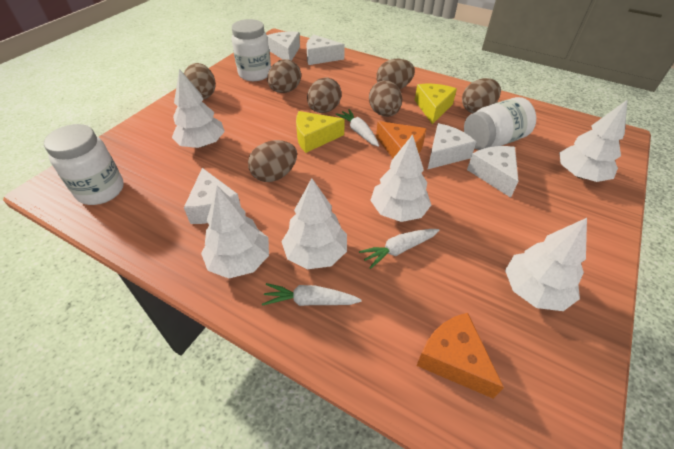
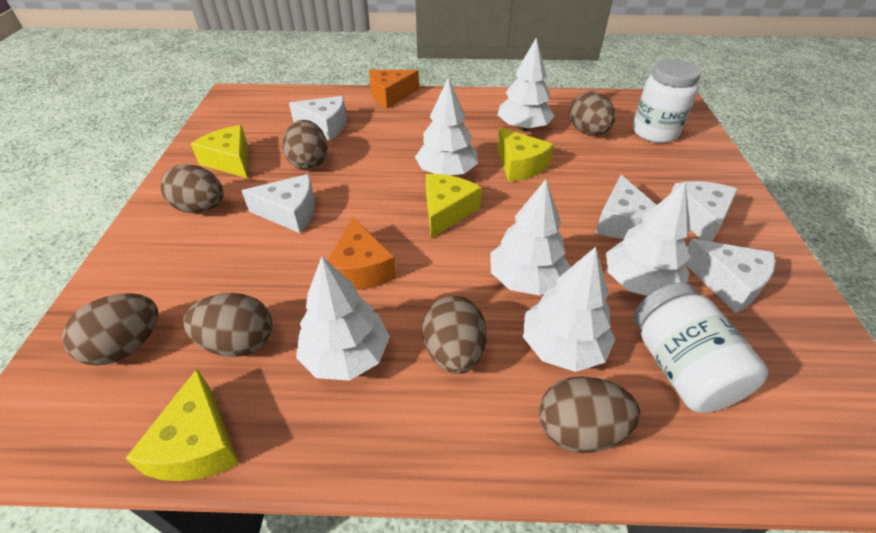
white carrot: [262,283,362,306] [335,109,379,147] [359,229,440,269] = 3 -> none = 0
white jar: [44,124,124,205] [232,19,271,81] [464,97,536,150] = 3 -> [633,59,701,143] [634,282,768,413] = 2
yellow cheese: [296,111,345,153] [415,84,457,124] = 2 -> [125,369,239,481] [191,125,248,178] [426,174,482,238] [497,127,554,182] = 4

